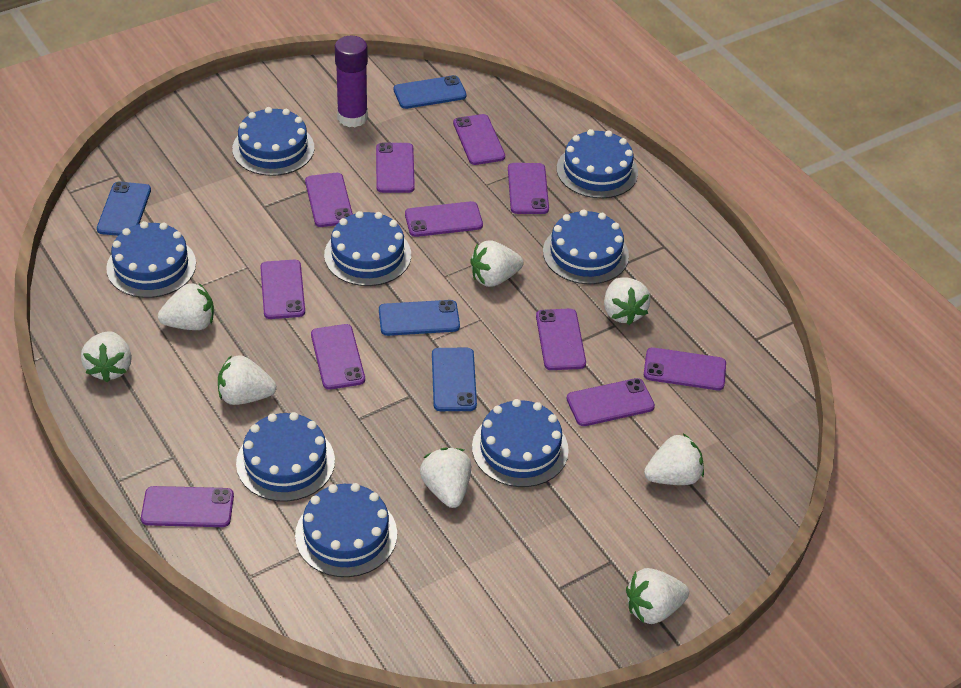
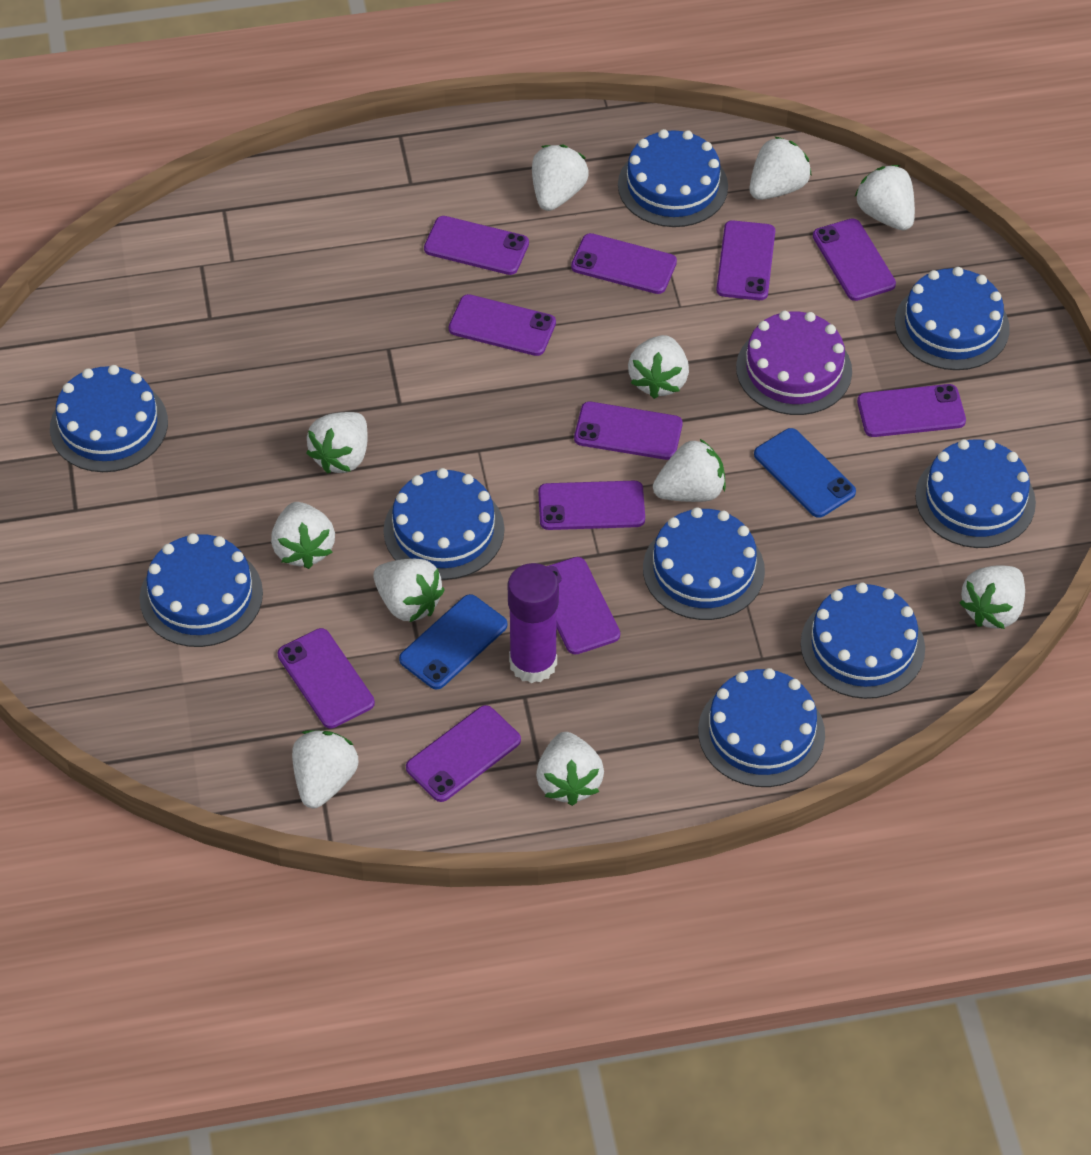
blue cake: [106,221,196,298] [232,107,315,176] [236,412,335,502] [295,483,397,577] [324,211,411,286] [472,399,569,487] [543,209,629,284] [557,129,638,198] = 8 -> [50,365,168,472] [140,533,263,647] [383,468,504,580] [618,129,728,227] [643,507,765,620] [698,668,825,787] [801,582,925,699] [895,267,1010,370] [915,439,1036,548] = 9
blue phone: [97,181,151,236] [379,300,460,336] [394,75,467,109] [432,348,477,411] = 4 -> [399,594,507,689] [754,428,856,518] = 2
purple cake: none = 0 -> [736,311,852,415] = 1
white strawberry: [81,331,132,383] [158,283,214,330] [218,355,276,405] [420,448,471,508] [470,240,523,287] [604,277,651,325] [626,568,689,624] [644,434,704,485] = 8 -> [271,502,335,569] [292,730,358,808] [307,412,368,474] [373,559,445,622] [532,145,589,211] [536,732,604,806] [628,335,689,399] [653,439,726,502] [749,136,812,200] [855,165,915,231] [959,565,1025,629] = 11

